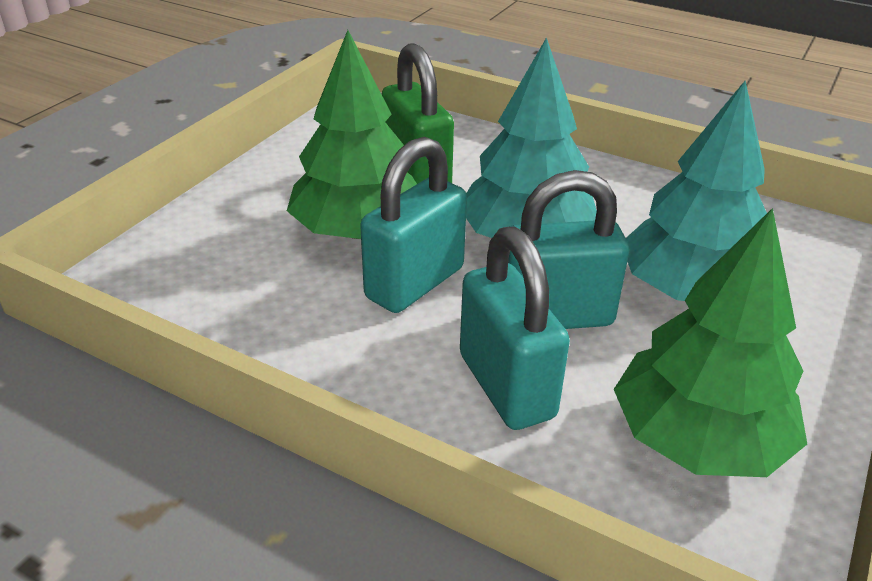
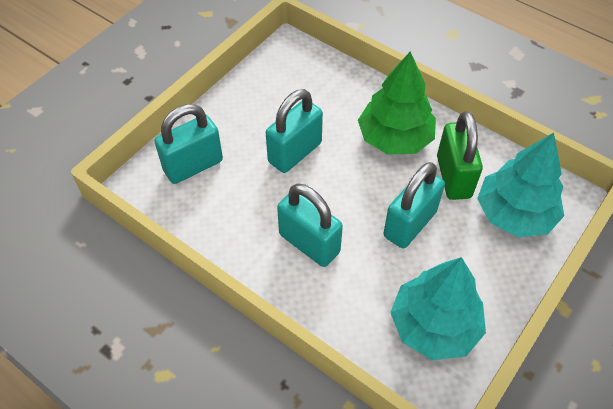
green tree: [287,30,417,239] [614,208,807,477] = 2 -> [358,52,436,154] = 1
turquoise padlock: [360,137,467,313] [460,226,570,430] [508,170,629,329] = 3 -> [154,104,223,184] [266,89,323,173] [277,184,343,267] [384,162,445,248] = 4

